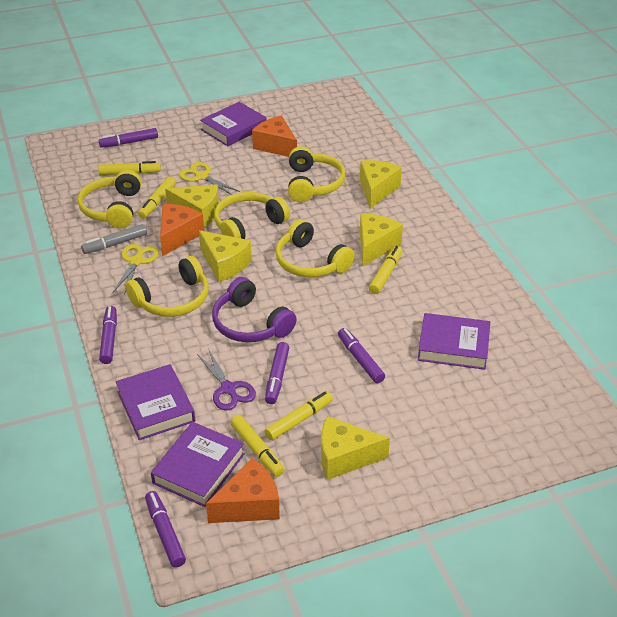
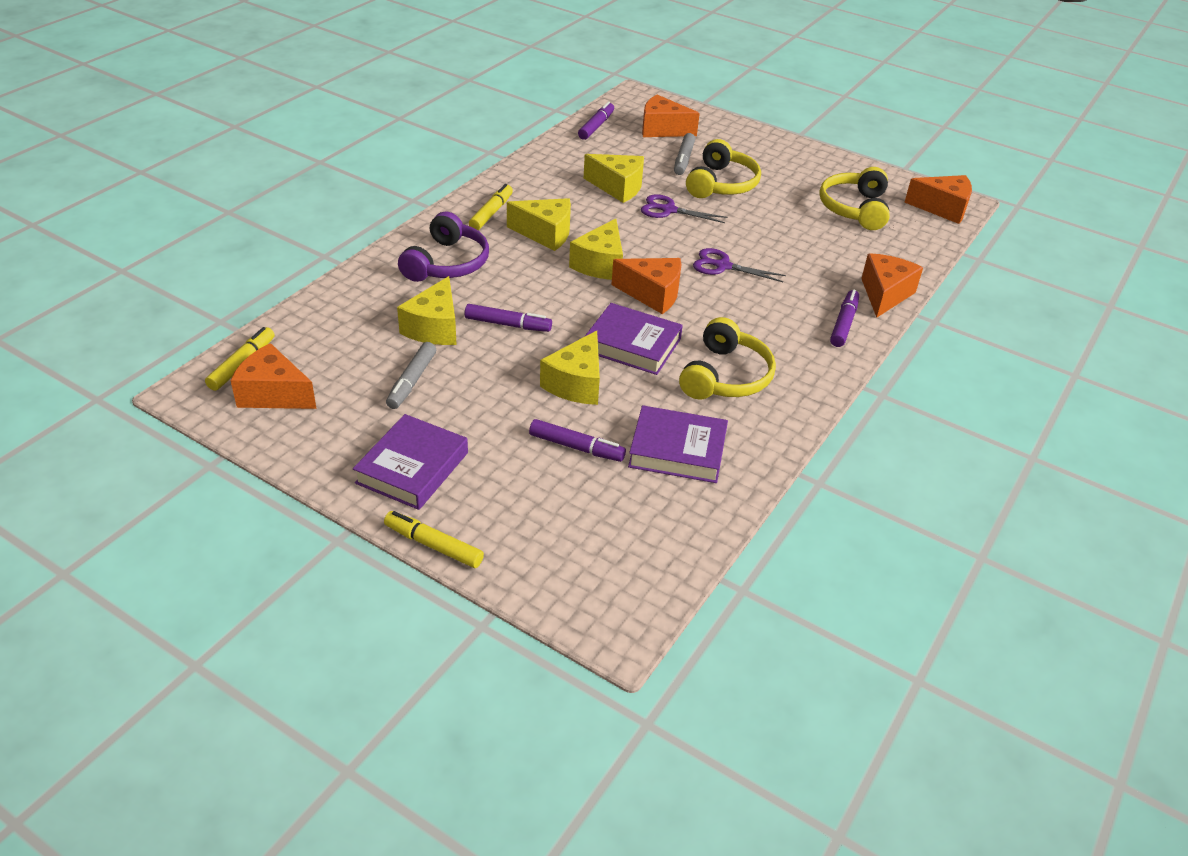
grey marker: [81,224,147,254] = 1 -> [386,342,436,409] [674,133,695,175] = 2
orange cheese: [160,204,204,256] [206,458,280,523] [252,116,297,157] = 3 -> [230,343,316,409] [611,258,681,314] [642,95,700,137] [861,253,923,318] [904,175,972,224] = 5
purple book: [116,364,195,440] [151,422,245,507] [200,102,267,146] [418,313,490,370] = 4 -> [353,414,468,510] [584,303,683,375] [628,405,728,483] = 3
purple marker: [99,128,158,148] [99,306,117,364] [145,491,186,567] [265,342,289,404] [338,328,385,383] = 5 -> [465,304,552,332] [529,419,626,462] [578,102,614,140] [830,290,859,347] = 4
purple scissors: [197,349,256,411] = 1 -> [641,194,727,223] [693,248,786,282] = 2
yellow headphones: [78,170,141,229] [126,256,209,317] [214,192,290,239] [275,219,355,277] [288,146,346,202] = 5 -> [679,317,776,399] [686,139,761,198] [819,167,890,230] = 3
yellow marker: [98,161,161,175] [138,177,176,219] [230,415,284,477] [264,391,333,441] [369,246,403,294] = 5 -> [205,327,275,391] [384,511,484,568] [469,184,513,230] = 3
yellow scissors: [112,244,159,295] [179,162,240,195] = 2 -> none = 0

